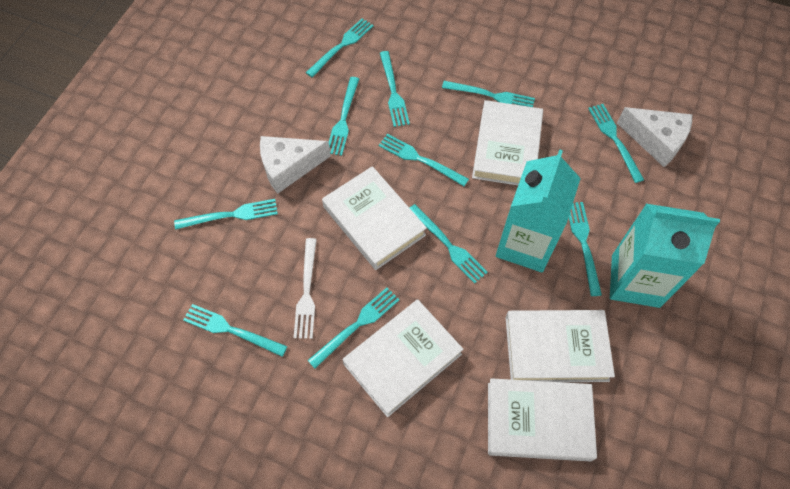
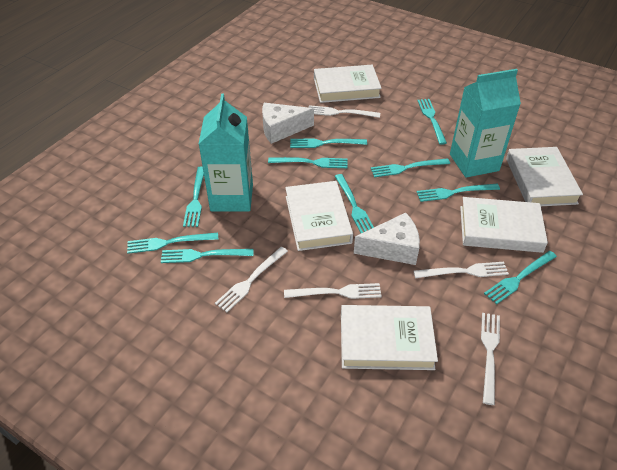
turquoise fork: [174,199,278,230] [183,304,287,357] [306,18,374,77] [307,288,399,368] [329,77,359,156] [379,134,469,186] [380,51,410,127] [410,204,488,284] [442,81,535,107] [569,202,602,296] [588,104,644,183] = 11 -> [127,233,218,254] [161,249,254,263] [183,166,204,227] [268,157,347,168] [290,138,367,148] [335,174,374,233] [371,158,450,178] [416,184,500,202] [417,99,447,145] [484,251,557,304] = 10
white fork: [294,238,317,339] = 1 -> [215,247,288,312] [284,283,382,299] [308,105,380,118] [414,262,509,278] [481,313,500,405] = 5

